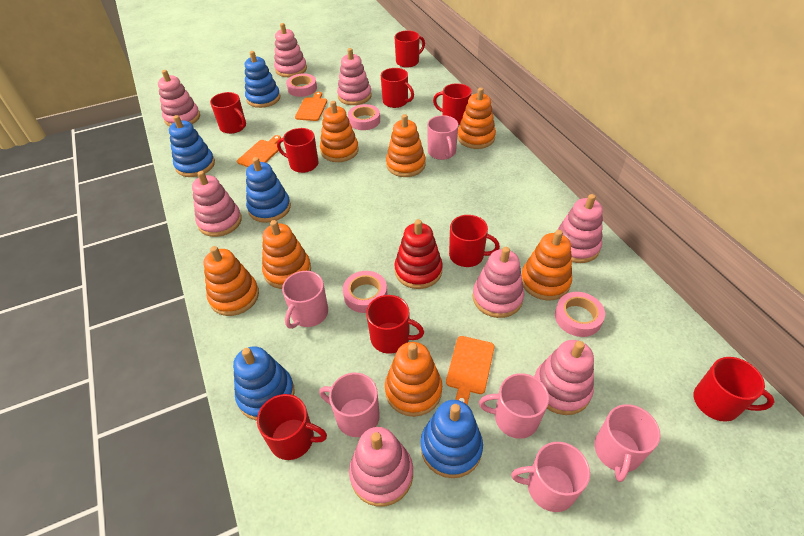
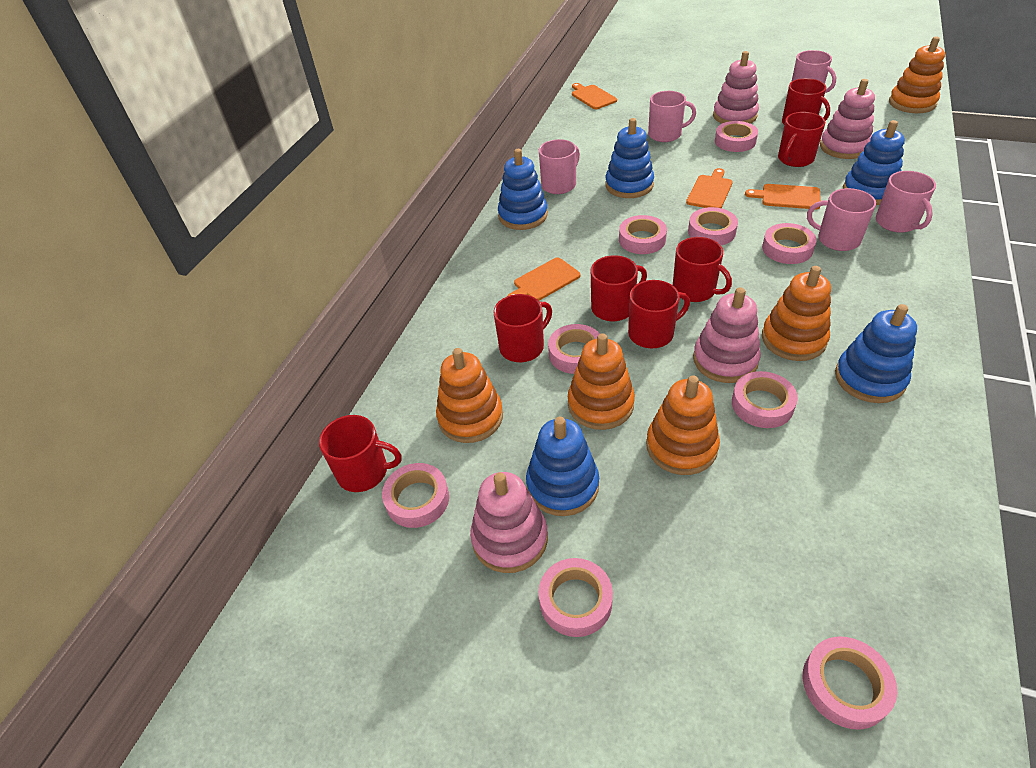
orange cutting board: [237,135,281,167] [295,92,327,121] [446,336,495,404] = 3 -> [507,257,580,301] [572,83,617,109] [686,168,733,208] [745,184,821,209] = 4
orange stacking toy: [204,246,259,316] [262,220,311,289] [320,101,359,162] [385,342,442,417] [386,114,426,177] [458,87,496,149] [521,230,572,301] = 7 -> [436,348,503,443] [568,333,635,430] [646,375,720,475] [762,266,831,361] [889,36,945,113] = 5
pink mug: [282,271,328,329] [319,373,380,437] [427,115,458,160] [479,373,549,439] [511,442,590,512] [594,404,661,482] = 6 -> [539,139,580,194] [648,91,696,142] [791,50,836,93] [807,188,876,251] [876,171,936,233] = 5
pink stacking toy: [158,70,200,127] [192,171,242,237] [274,23,307,77] [337,48,372,105] [349,427,413,507] [472,247,524,318] [534,340,594,415] [557,194,603,263] = 8 -> [470,472,548,573] [693,287,761,383] [713,51,759,124] [820,79,875,159] = 4
pink tape: [286,73,317,97] [343,271,387,313] [348,104,380,130] [555,292,605,337] = 4 -> [382,463,449,528] [539,558,613,637] [548,324,600,374] [619,215,667,254] [688,207,738,245] [715,121,758,152] [732,371,798,428] [762,223,817,264] [803,636,897,730] = 9
red mug: [210,92,246,134] [257,394,327,460] [277,128,319,173] [366,295,424,354] [381,68,414,108] [395,30,425,68] [433,83,472,125] [449,215,500,267] [694,357,774,422] = 9 -> [319,415,401,492] [493,294,552,362] [591,255,647,321] [628,280,690,348] [673,237,732,302] [778,112,825,167] [782,78,830,124] = 7
red stacking toy: [394,219,443,289] = 1 -> none = 0

